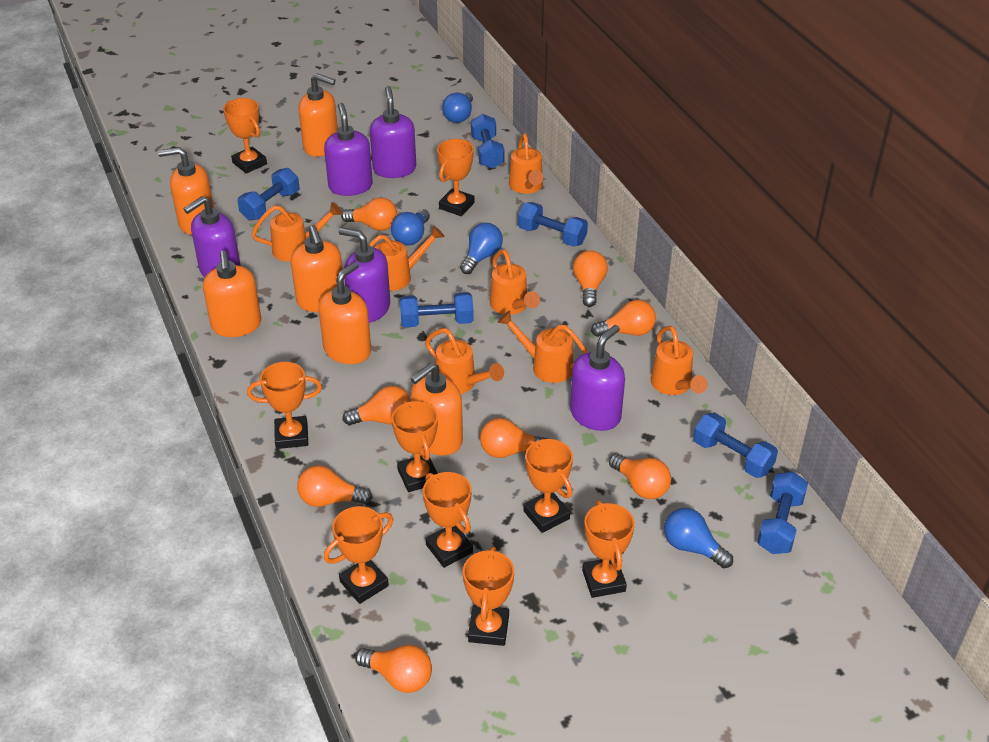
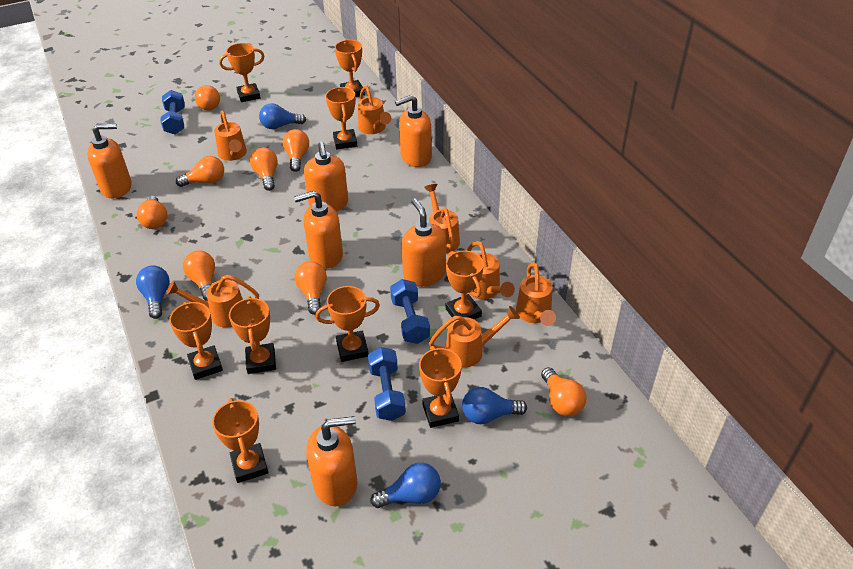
blue dumbbell: [237,168,299,221] [400,292,474,327] [471,114,504,169] [518,202,588,247] [693,413,778,478] [757,472,808,554] = 6 -> [160,90,185,134] [368,347,406,421] [390,279,430,344] = 3
purple soap dispenser: [184,196,241,277] [324,103,373,196] [339,228,390,323] [370,86,416,178] [570,325,625,431] = 5 -> none = 0

